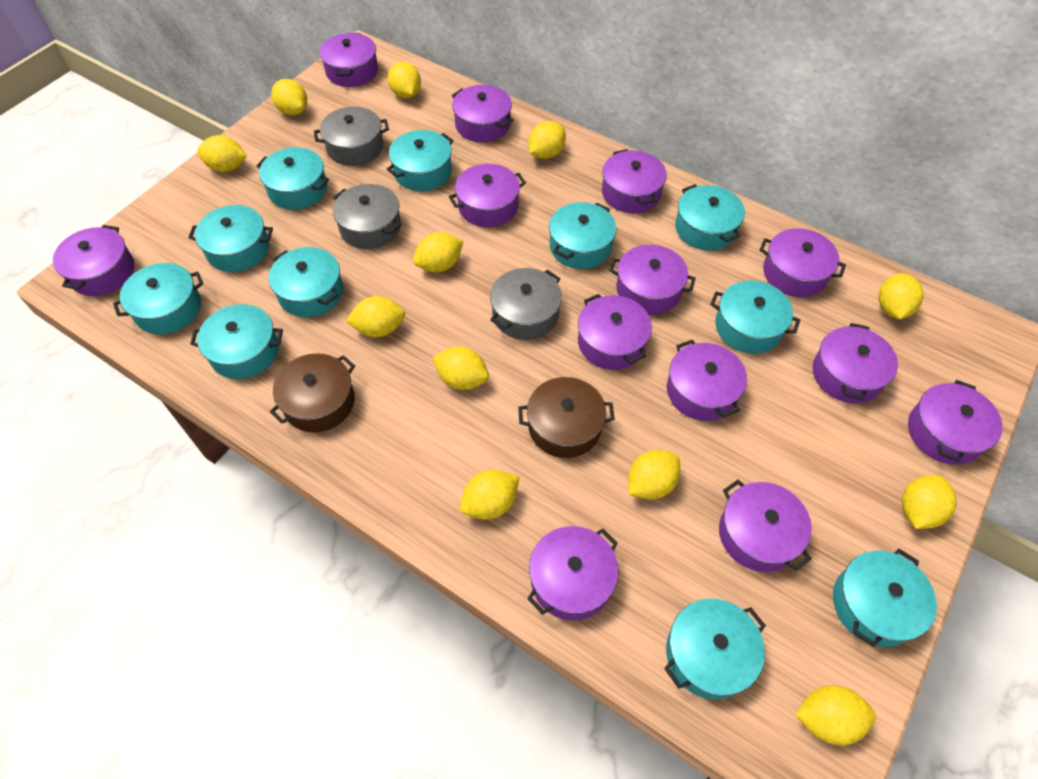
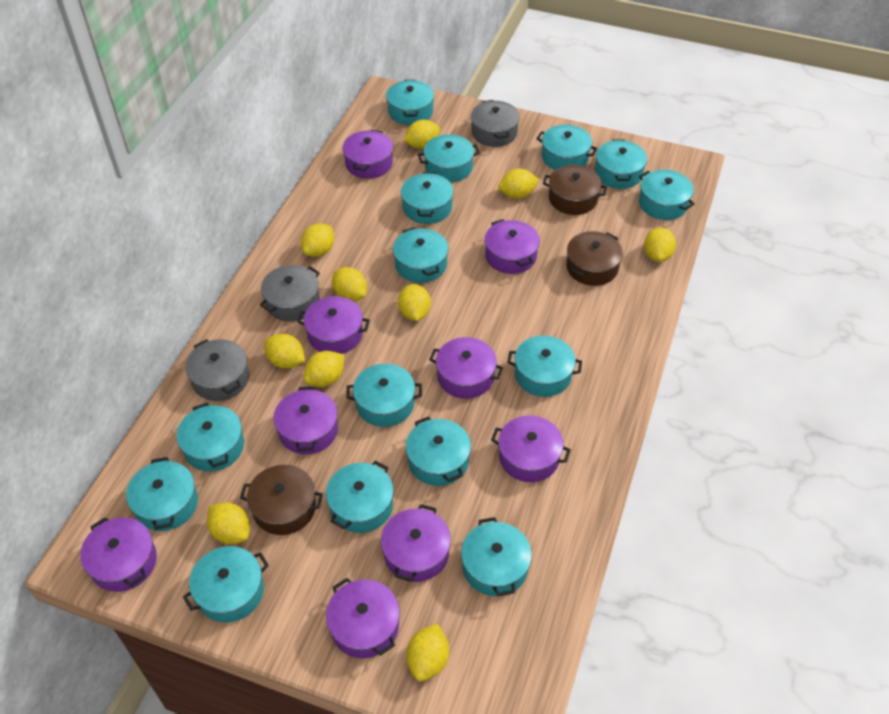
brown pot: [270,353,355,433] [518,377,615,458] = 2 -> [240,465,323,535] [543,165,607,215] [566,231,623,286] = 3
purple pot: [53,225,134,296] [320,33,378,87] [449,164,526,227] [452,85,514,142] [527,526,619,620] [578,294,652,370] [602,149,667,213] [609,245,696,315] [667,340,747,421] [719,480,812,572] [760,228,846,297] [813,323,898,403] [908,380,1003,465] = 13 -> [80,517,157,592] [273,386,338,454] [297,296,370,354] [326,578,400,658] [342,130,393,179] [381,504,451,582] [429,337,503,399] [484,219,540,274] [491,415,571,482] = 9
turquoise pot: [113,263,203,334] [188,205,273,272] [190,304,283,379] [256,147,329,210] [269,247,343,317] [387,130,454,191] [549,202,616,269] [664,598,766,700] [675,184,745,251] [710,281,800,354] [833,549,937,647] = 11 -> [126,457,198,531] [177,403,244,471] [183,546,269,623] [326,461,394,533] [346,364,422,427] [386,80,434,125] [393,227,448,283] [401,172,453,224] [406,416,471,486] [418,134,480,183] [461,517,532,596] [507,335,582,397] [536,124,597,170] [595,139,647,189] [639,170,695,220] = 15
yellow lemon: [197,135,247,172] [271,79,307,115] [346,296,405,337] [388,61,421,98] [413,232,463,272] [433,346,489,390] [460,470,519,520] [528,121,566,159] [628,450,680,500] [795,685,876,746] [878,273,924,319] [902,475,957,529] = 12 -> [207,502,250,544] [264,334,305,369] [301,223,334,257] [304,351,344,387] [332,267,367,301] [398,284,431,321] [404,120,440,149] [406,624,449,681] [498,169,539,199] [644,228,676,262] = 10

